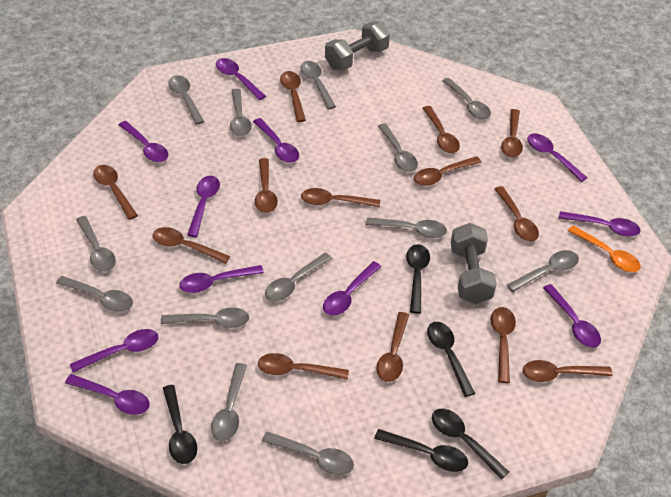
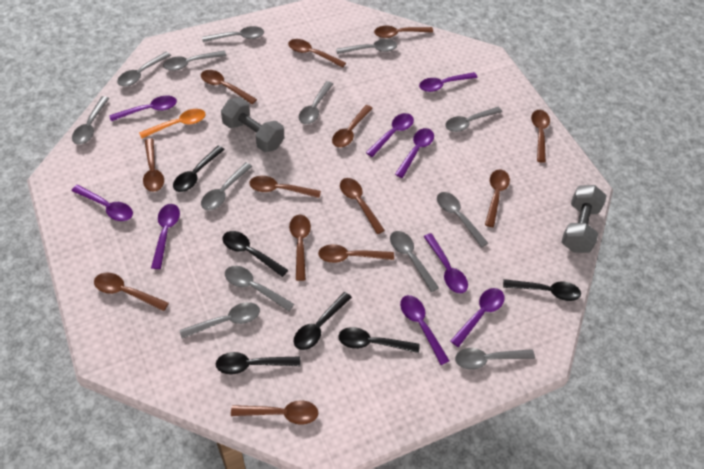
black spoon: [163,385,197,464] [374,429,468,472] [406,244,430,314] [427,322,475,397] [432,409,509,480] = 5 -> [173,146,225,192] [216,352,301,375] [222,231,288,277] [294,292,352,350] [338,327,420,353] [503,279,581,301] = 6
purple spoon: [65,374,150,415] [70,329,159,373] [119,121,168,162] [179,265,264,293] [187,176,220,237] [216,58,266,100] [253,118,299,163] [323,261,381,316] [527,134,587,182] [543,284,601,348] [559,211,640,237] = 11 -> [71,185,133,221] [109,96,177,121] [151,204,180,269] [366,113,414,157] [395,128,434,178] [400,295,450,365] [419,72,478,92] [423,233,468,293] [451,288,504,347] = 9

